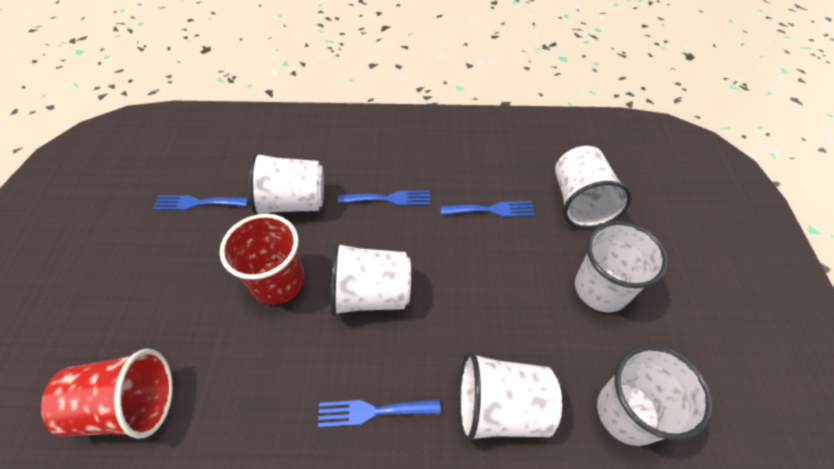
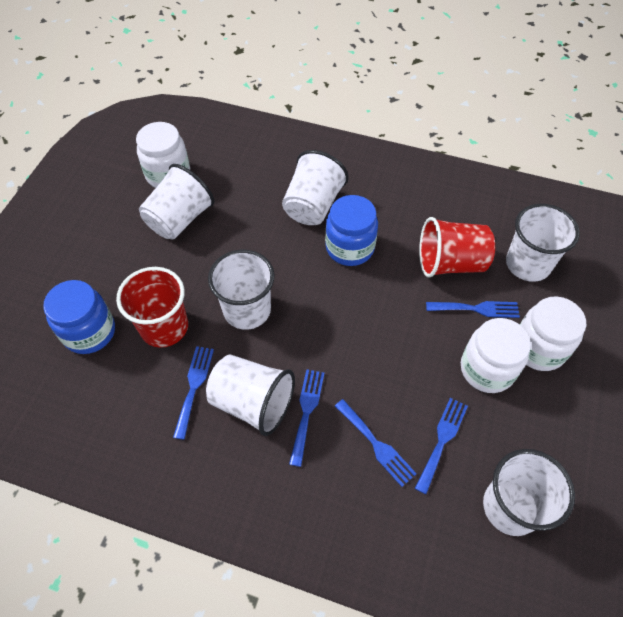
blue fork: [153,195,248,210] [318,400,441,427] [338,190,430,206] [440,201,535,217] = 4 -> [173,346,214,440] [289,369,324,467] [335,399,417,487] [415,398,468,494] [426,301,520,318] = 5
blue jar: none = 0 -> [43,280,115,354] [325,195,378,266] = 2
white jar: none = 0 -> [136,122,190,188] [461,318,531,393] [520,296,586,371] = 3

